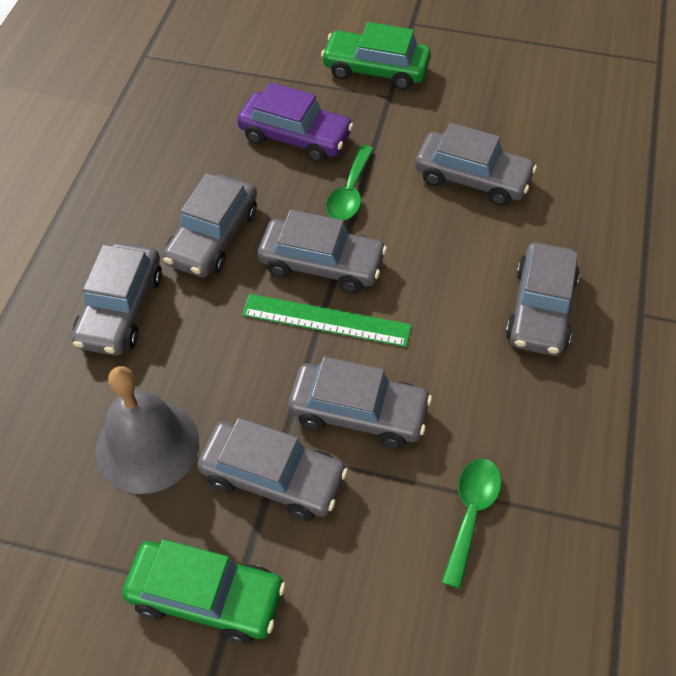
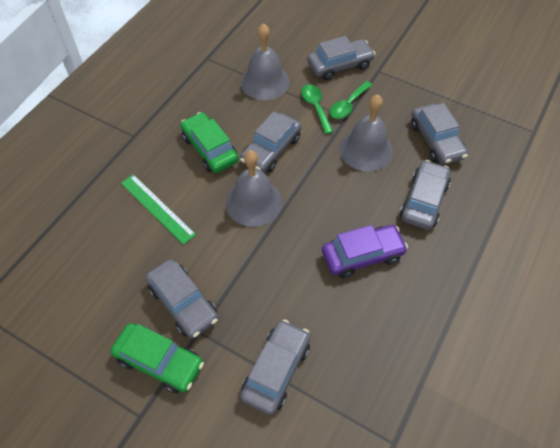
grey bell: [96,366,199,494] = 1 -> [226,150,282,227] [241,23,290,100] [340,94,393,171] = 3
grey car: [71,242,162,356] [163,173,257,277] [197,418,348,521] [258,209,387,293] [288,357,432,448] [415,123,537,206] [505,242,580,356] = 7 -> [146,259,218,339] [240,111,302,173] [240,319,310,415] [307,36,375,80] [400,160,451,230] [411,103,468,165] = 6

